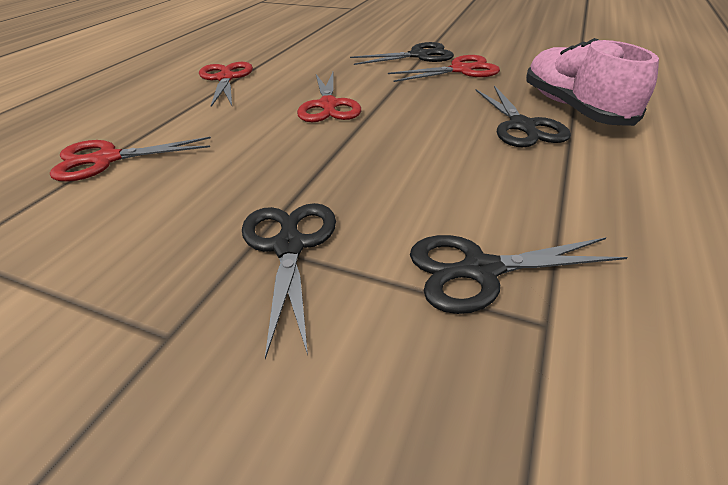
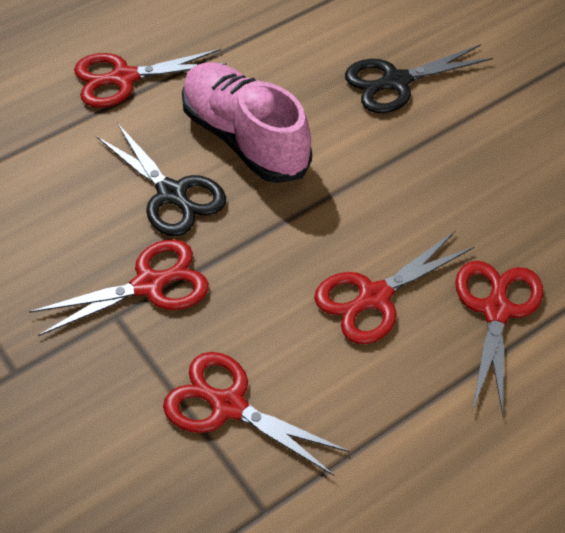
black scissors: [242,203,336,359] [350,42,454,65] [410,235,627,314] [475,85,571,147] = 4 -> [96,123,226,236] [345,44,493,113] = 2
red scissors: [50,137,211,182] [199,62,253,107] [297,72,361,122] [388,55,500,82] = 4 -> [29,239,209,336] [74,49,227,108] [163,352,350,476] [314,230,475,344] [455,261,543,415] = 5

